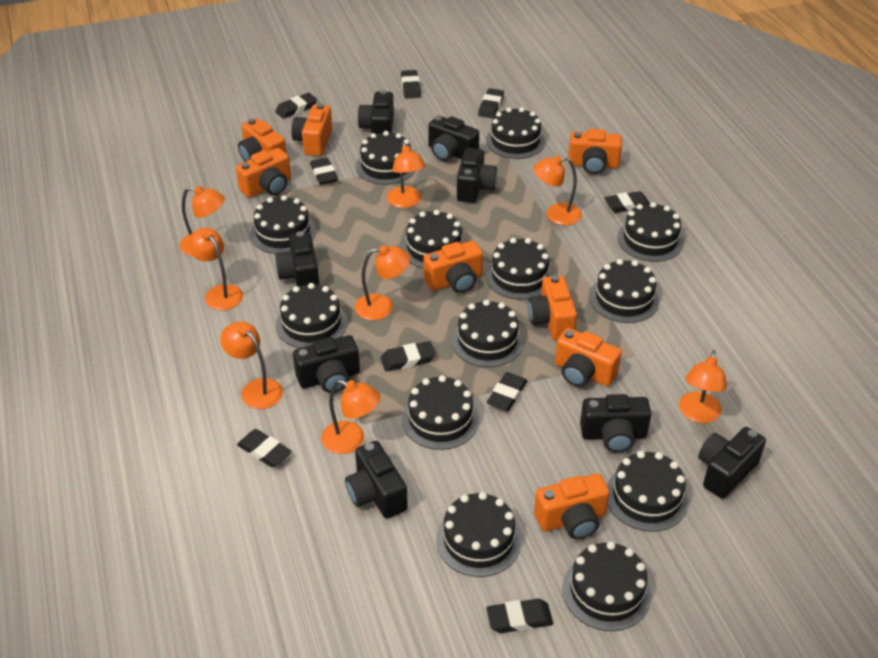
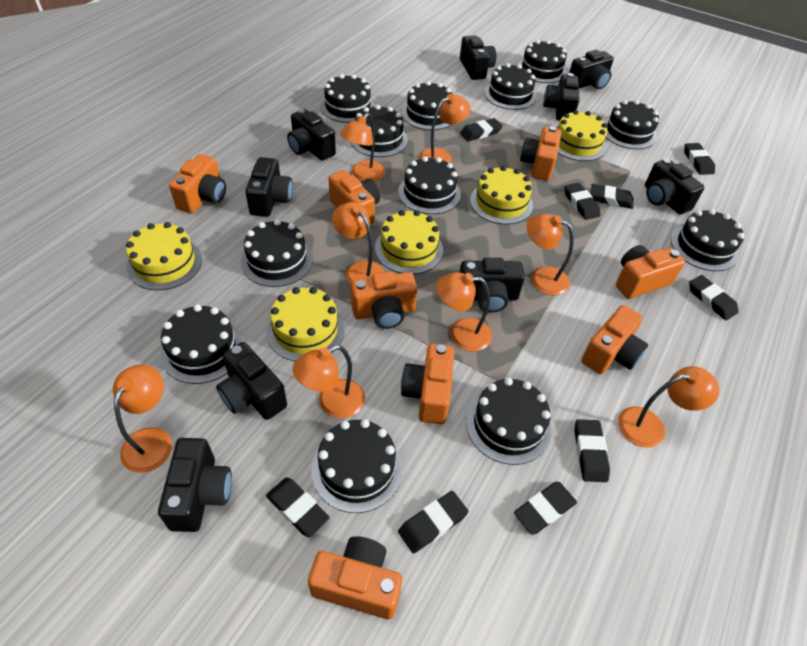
black cake: [250,195,316,254] [276,283,347,348] [356,131,415,185] [401,210,466,269] [402,375,479,450] [436,492,521,577] [452,300,524,367] [486,107,545,159] [486,238,554,300] [562,541,651,631] [589,259,659,323] [607,451,689,532] [617,202,684,262] = 13 -> [160,304,243,384] [241,219,313,287] [311,419,403,513] [320,74,375,123] [350,105,408,157] [398,156,461,214] [402,81,452,130] [466,378,551,465] [484,63,536,110] [518,40,567,83] [604,100,659,149] [671,209,744,271] = 12
black camera: [275,231,319,287] [293,335,360,393] [345,441,408,519] [358,90,394,134] [428,116,479,161] [457,148,497,203] [580,394,651,453] [698,427,766,499] = 8 -> [158,438,232,532] [216,342,287,420] [245,157,293,217] [287,109,336,161] [460,36,496,80] [460,258,525,313] [543,73,580,121] [569,50,614,89] [645,158,704,214] = 9
yellow cake: none = 0 -> [126,222,202,290] [266,287,345,362] [375,210,443,274] [470,166,533,224] [557,110,608,161] = 5

